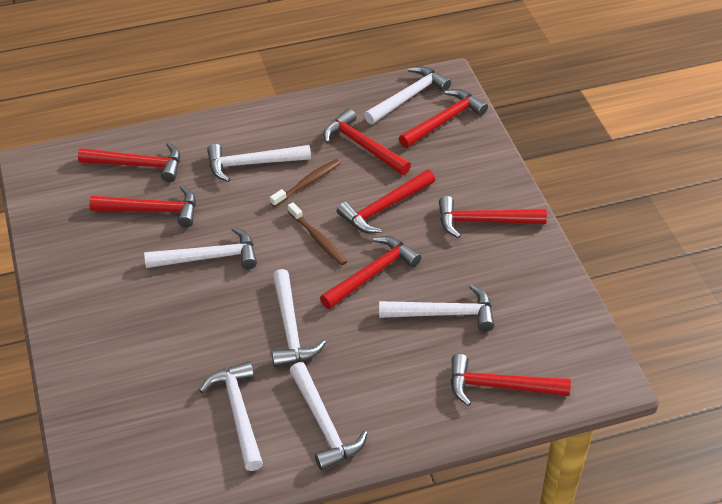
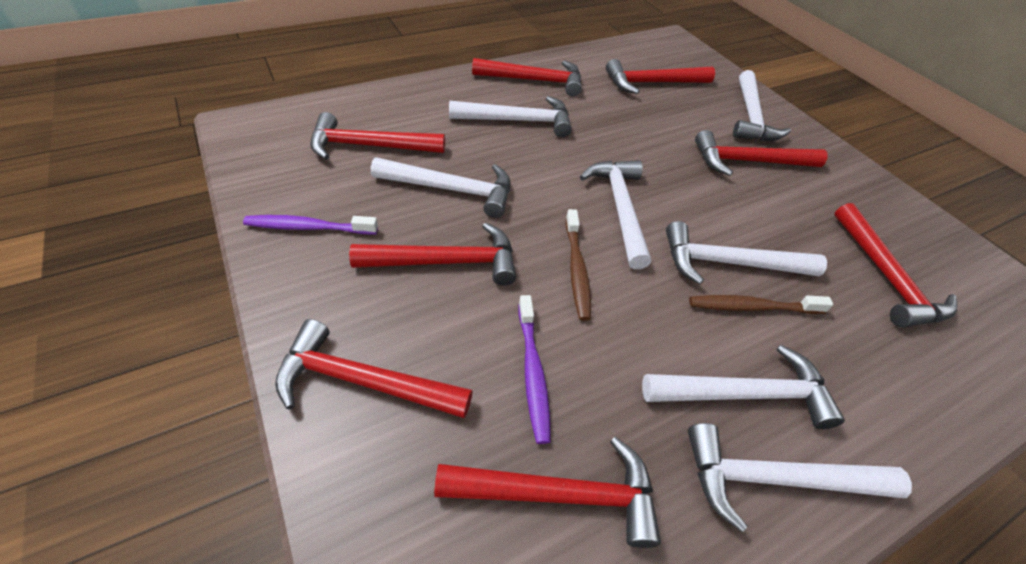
purple toothbrush: none = 0 -> [243,215,378,234] [518,295,551,444] = 2

